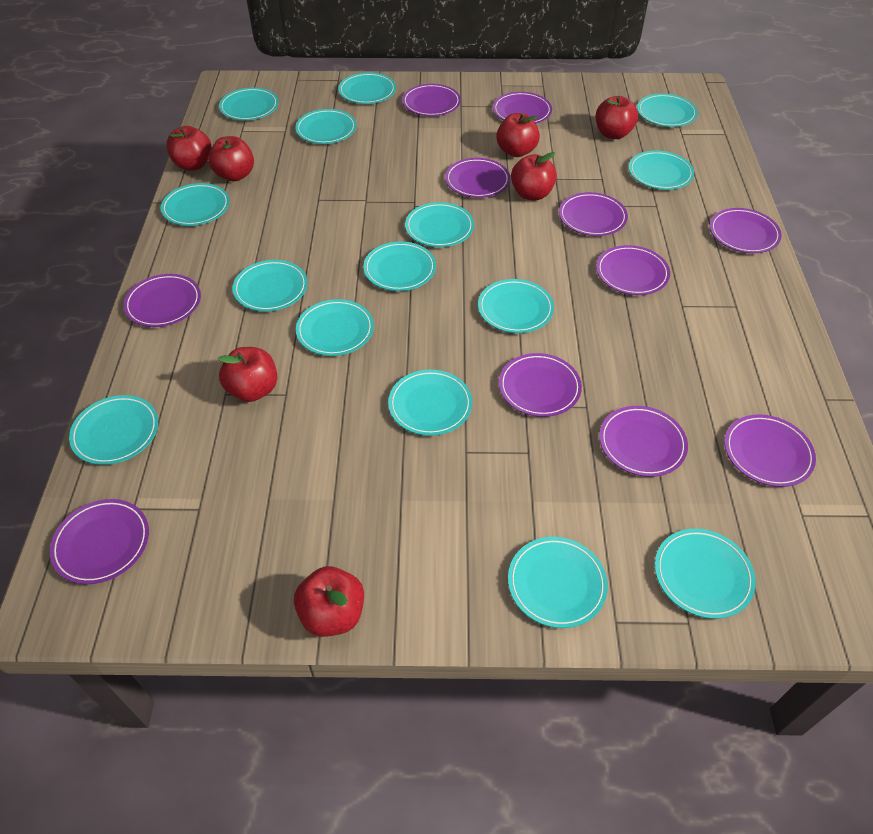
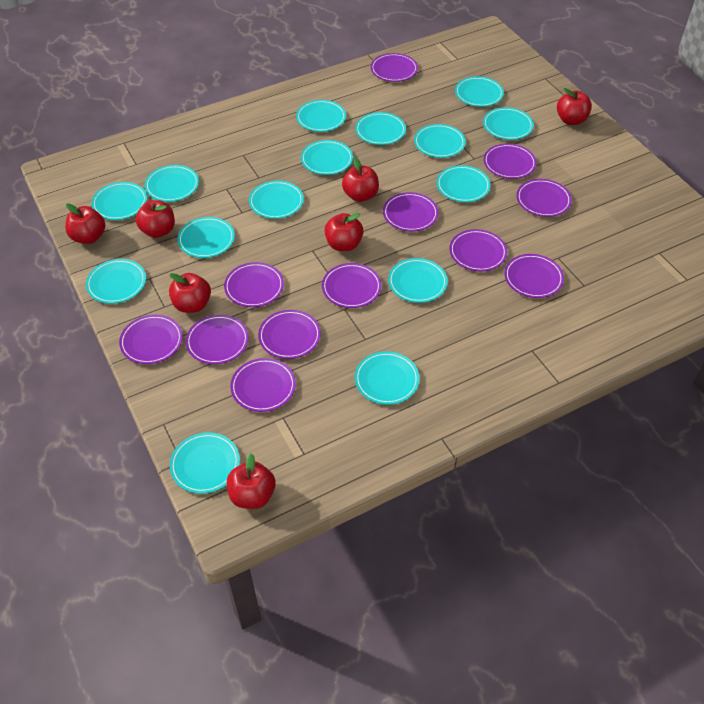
purple plate: [50,499,149,584] [123,274,201,327] [402,84,461,116] [445,158,510,198] [493,92,552,124] [499,353,582,417] [559,192,628,236] [596,245,670,295] [599,406,688,477] [710,208,782,253] [725,414,816,487] = 11 -> [119,315,183,364] [186,315,249,364] [224,262,284,307] [230,358,296,412] [258,310,321,359] [322,263,381,308] [371,53,418,82] [383,192,439,231] [449,229,507,271] [484,144,537,179] [504,254,564,298] [516,179,572,217] = 12

